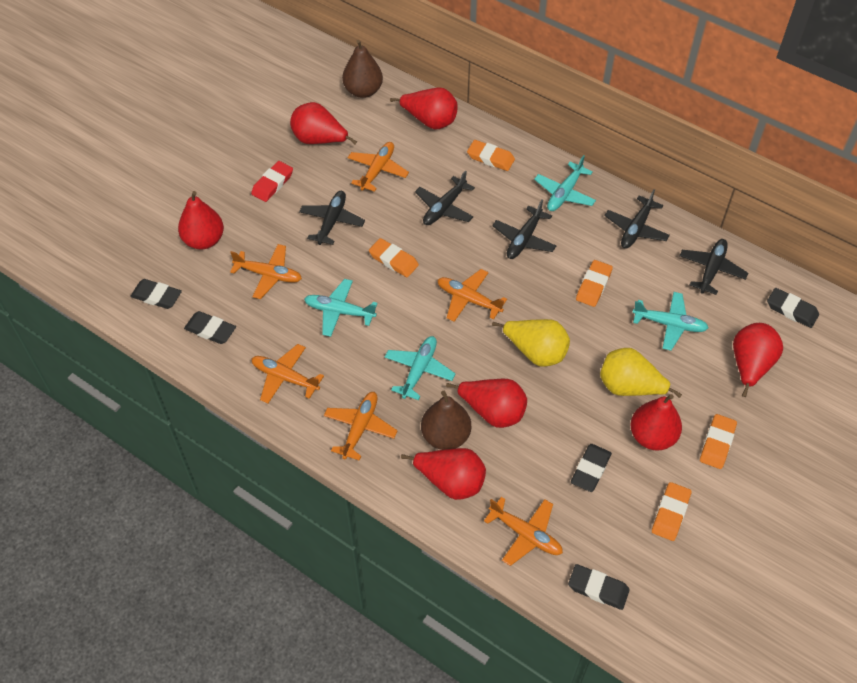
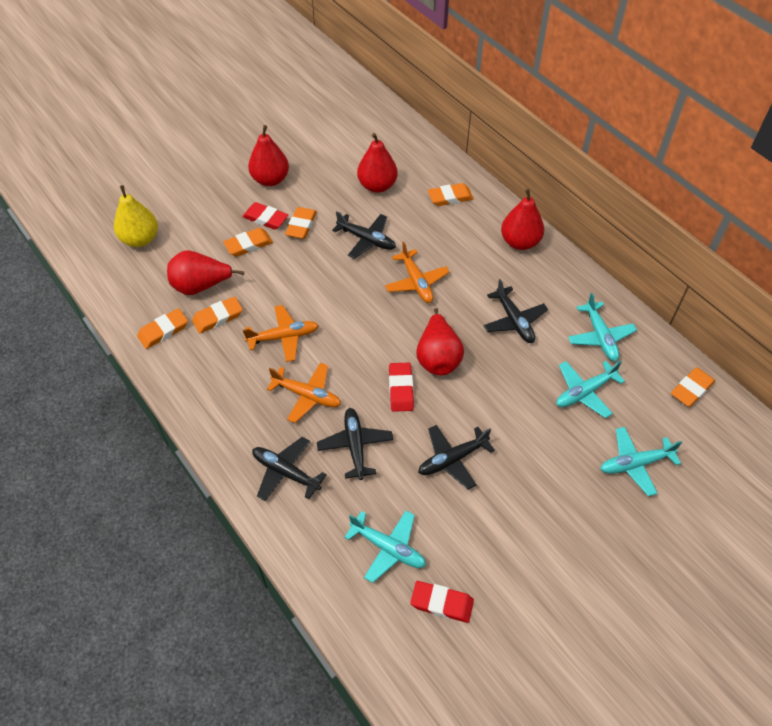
black eraser: [130,279,182,309] [184,311,236,344] [568,564,630,610] [571,444,612,492] [767,288,819,328] = 5 -> none = 0
brown pear: [342,40,383,98] [421,391,471,450] = 2 -> none = 0
orange eraser: [369,238,419,277] [467,140,515,171] [576,260,613,307] [652,482,692,541] [700,414,737,469] = 5 -> [137,308,188,349] [192,296,243,334] [223,228,273,257] [285,207,317,239] [428,183,474,206] [671,367,715,407] = 6
orange plane: [230,244,302,299] [252,344,324,403] [324,392,398,461] [348,142,409,192] [438,269,507,322] [484,497,563,566] = 6 -> [243,305,319,362] [267,363,341,423] [385,242,450,303] = 3
red eraser: [251,161,293,202] = 1 -> [242,202,288,230] [389,363,414,412] [410,581,474,623] = 3
red pear: [178,191,224,249] [290,102,357,144] [390,87,458,130] [401,448,486,500] [446,379,527,428] [630,394,682,451] [733,323,783,397] = 7 -> [167,251,245,295] [248,125,289,186] [357,133,398,193] [416,308,464,375] [501,189,544,250] = 5
yellow pear: [492,319,570,367] [600,348,682,398] = 2 -> [114,185,158,247] = 1

